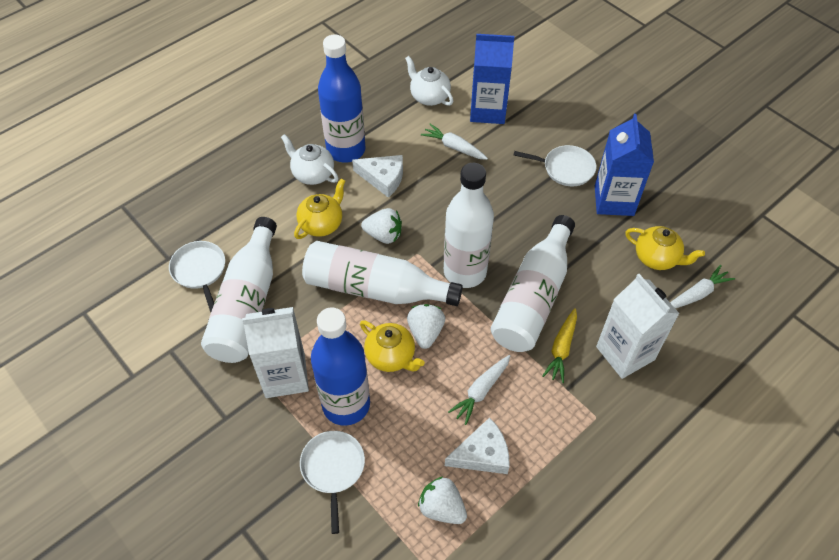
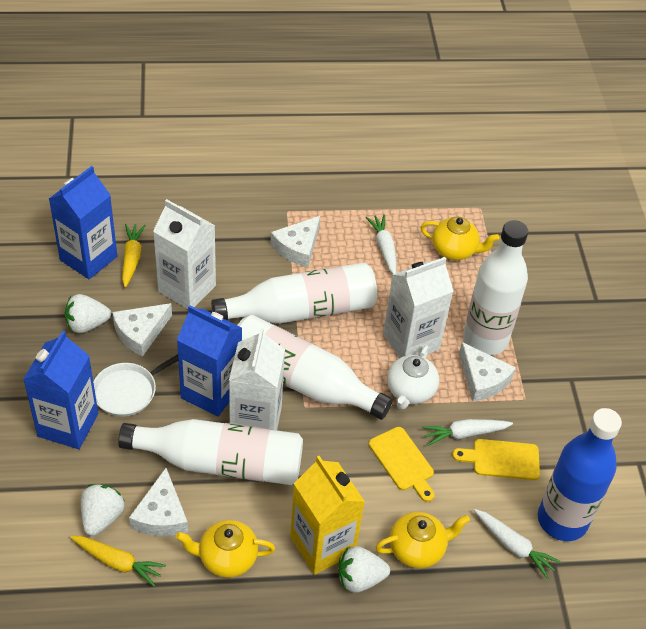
blue bottle: [311,307,370,426] [318,35,365,163] = 2 -> [538,408,622,541] = 1
blue carton: [470,34,514,124] [595,114,654,216] = 2 -> [23,331,98,449] [49,166,117,279] [177,305,242,417] = 3
white carton: [242,307,309,398] [596,274,680,379] = 2 -> [153,199,216,309] [229,328,285,430] [383,257,454,358] = 3
white cheese: [352,155,403,198] [445,417,509,474] = 2 -> [112,303,172,357] [129,468,188,536] [271,216,320,267] [459,342,516,401] = 4
white pan: [169,241,225,312] [300,431,365,534] [514,145,596,186] = 3 -> [93,354,178,416] = 1
white teapot: [281,134,338,185] [405,56,453,106] = 2 -> [387,345,439,410] = 1
yellow carrot: [542,308,577,383] = 1 -> [71,536,166,587] [122,224,146,287] = 2
yellow carton: none = 0 -> [290,456,365,575] = 1
yellow cutting board: none = 0 -> [369,427,435,502] [452,439,540,480] = 2

